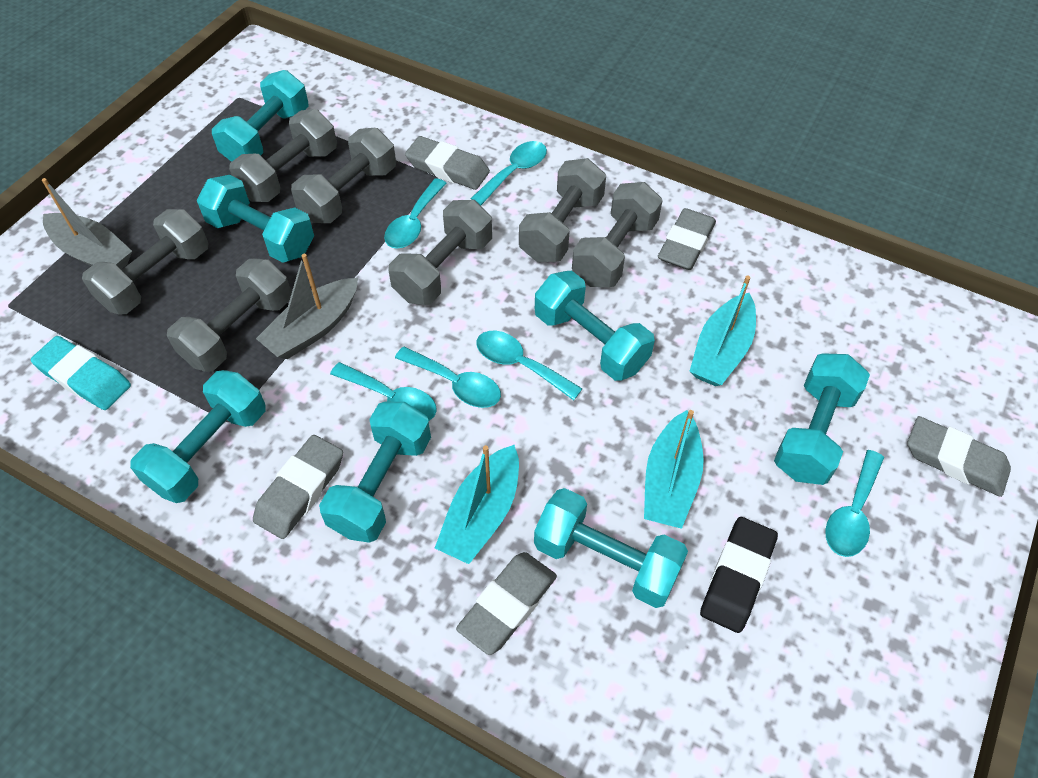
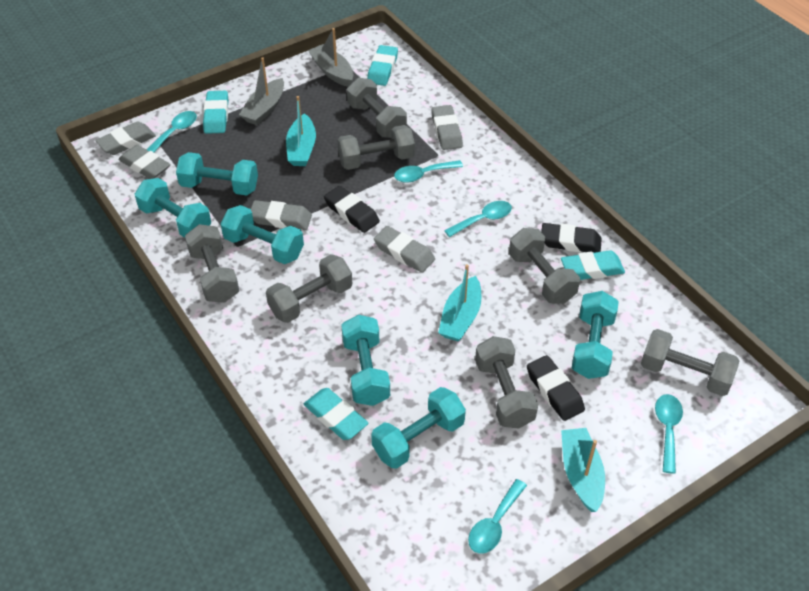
black eraser: [700,517,778,633] = 1 -> [324,186,380,233] [527,355,585,421] [541,223,602,253] = 3
turquoise dumbbell: [130,370,265,503] [197,175,314,263] [212,70,309,162] [319,402,431,543] [534,488,688,608] [535,271,655,381] [774,353,870,485] = 7 -> [135,178,211,238] [176,152,258,196] [221,205,304,264] [341,315,390,406] [371,387,466,469] [572,291,619,379] = 6
turquoise eraser: [30,336,131,410] = 1 -> [203,91,228,134] [304,388,369,440] [367,45,398,86] [561,250,625,280] = 4
turquoise spoon: [330,362,437,421] [384,178,447,249] [395,347,501,408] [470,141,547,206] [476,331,583,400] [825,450,884,557] = 6 -> [147,111,197,152] [394,160,463,183] [444,201,512,237] [468,479,527,554] [655,394,683,474] = 5

